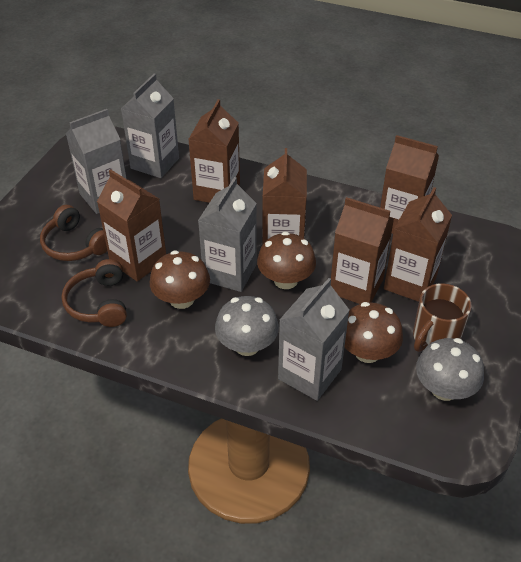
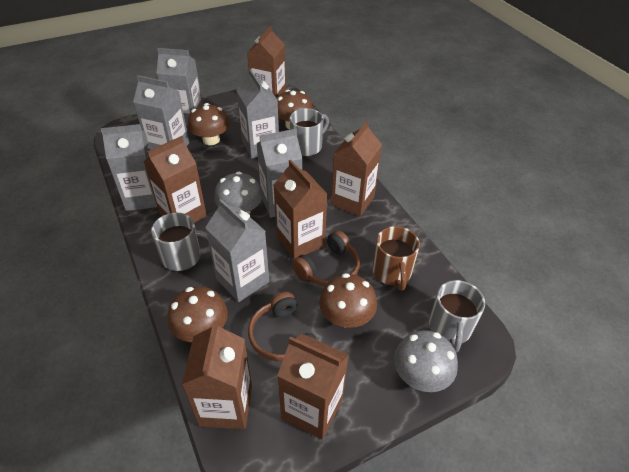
brown mushroom: [150,251,210,309] [257,232,316,289] [345,302,403,363] = 3 -> [167,287,228,342] [188,103,230,145] [277,90,313,129] [319,273,377,328] = 4
grey carton: [66,109,127,214] [121,73,179,178] [198,177,257,292] [278,278,349,401] = 4 -> [101,124,157,211] [133,75,189,150] [156,48,203,126] [205,199,269,302] [236,69,279,158] [257,129,302,218] = 6
grey mug: none = 0 -> [151,213,210,271] [290,108,329,156] [429,280,485,353] = 3

